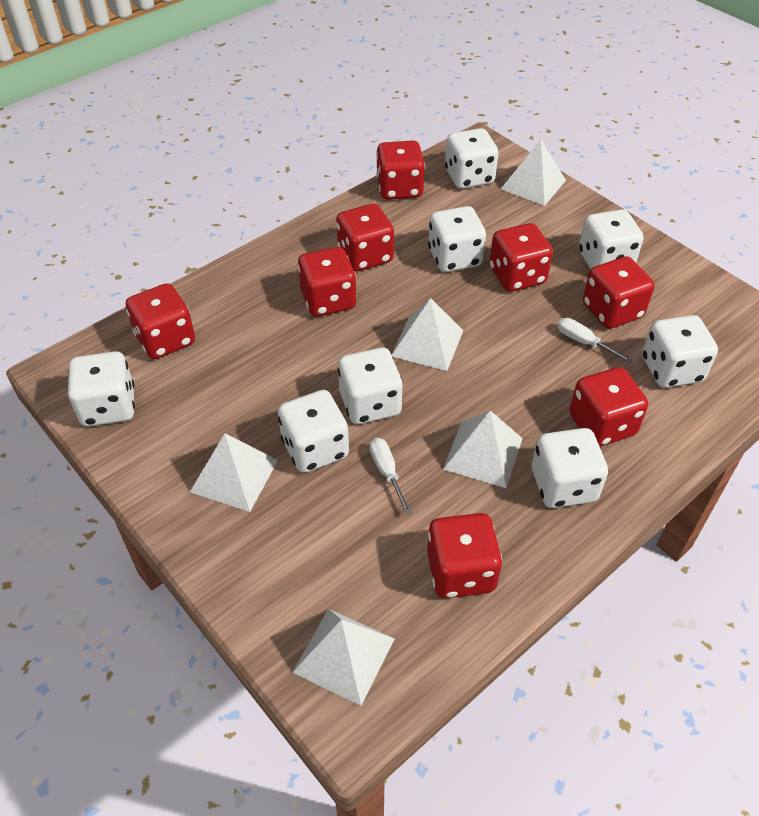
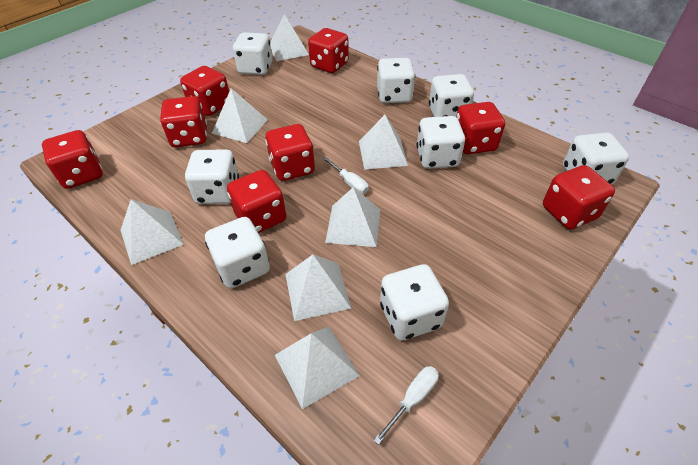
white pyramid: [190,434,278,512] [292,609,394,706] [392,298,463,371] [443,411,523,488] [501,140,566,206] = 5 -> [121,199,184,265] [212,88,268,143] [270,14,309,61] [275,327,359,409] [285,254,351,321] [325,187,380,247] [359,115,408,170] = 7

